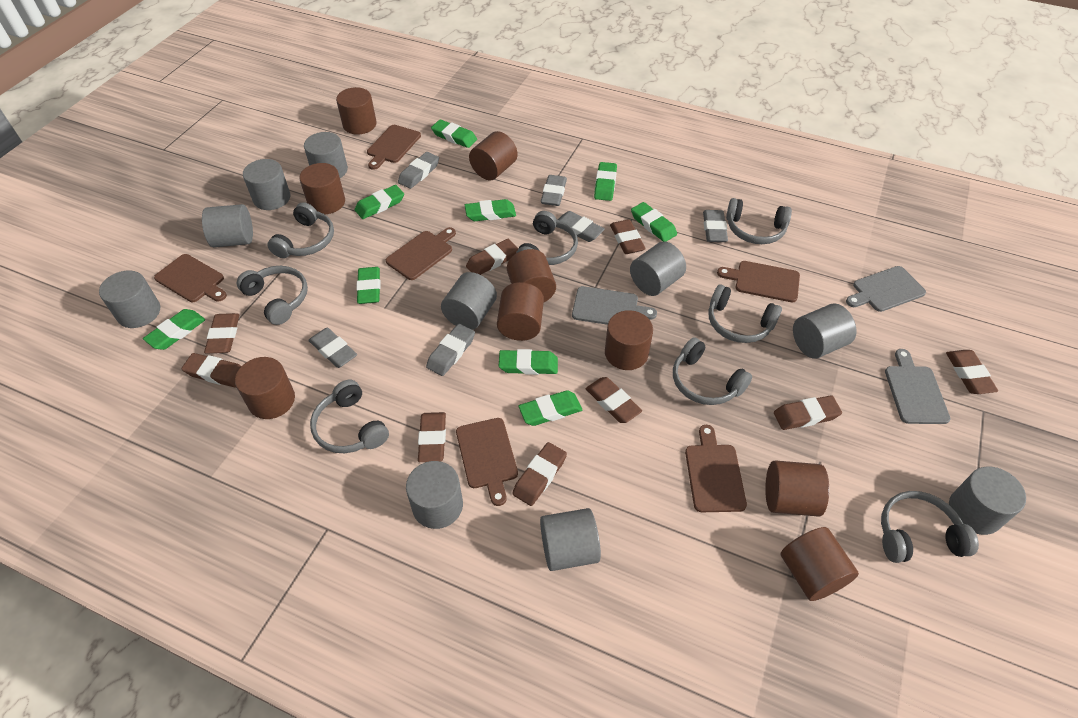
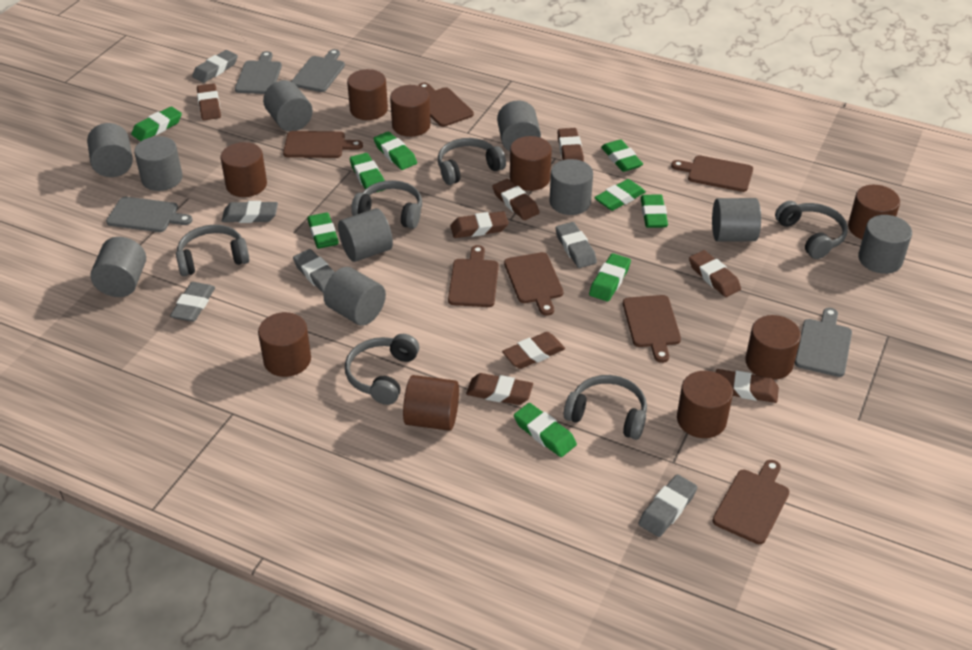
brown cutting board: [154,254,227,302] [367,125,421,170] [386,227,456,280] [456,418,518,506] [685,425,747,512] [717,261,800,302] = 6 -> [283,131,363,158] [418,83,474,127] [448,245,499,307] [504,252,563,316] [623,295,681,363] [671,155,753,192] [712,460,789,544] = 7
brown eraser: [182,353,241,388] [204,313,240,354] [418,412,446,462] [466,239,518,275] [512,442,567,506] [586,377,642,423] [610,219,646,254] [774,395,842,430] [946,350,998,394] = 9 -> [197,83,221,120] [450,211,509,238] [466,373,533,405] [492,179,540,220] [502,332,565,369] [558,128,584,162] [689,250,741,297] [716,369,779,403] = 8
grey cutting board: [572,286,657,325] [846,266,926,312] [885,349,950,424] = 3 -> [106,197,192,232] [235,51,282,94] [291,49,345,92] [795,308,852,377] = 4
grey headphones: [237,266,308,325] [267,202,334,258] [310,380,389,453] [516,211,578,265] [673,337,752,405] [708,284,782,343] [726,198,792,244] [881,491,979,563] = 8 -> [176,225,250,276] [345,334,419,405] [351,180,422,229] [438,138,506,185] [564,375,647,440] [775,201,848,259] = 6

